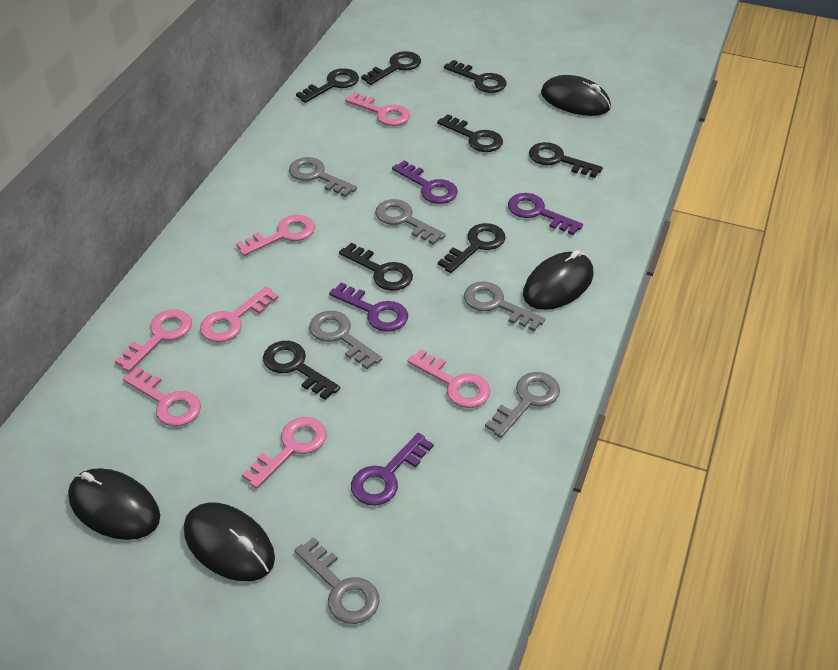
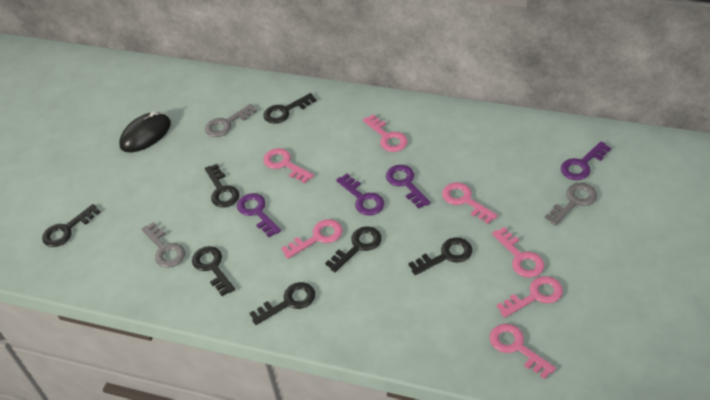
black key: [263,341,340,400] [296,68,359,103] [339,242,413,291] [361,51,421,85] [437,114,503,152] [438,223,506,273] [444,60,507,93] [529,142,603,178] = 8 -> [42,204,100,247] [192,246,235,296] [205,164,240,207] [250,282,315,325] [263,93,317,124] [325,226,381,272] [408,237,472,275] = 7
black mouse: [68,468,160,540] [184,503,275,581] [523,250,593,310] [541,75,611,116] = 4 -> [119,111,171,152] = 1
grey key: [289,157,357,197] [294,537,380,624] [309,311,382,369] [375,199,446,245] [464,281,545,331] [485,372,560,438] = 6 -> [142,222,185,268] [205,104,257,137] [545,183,597,226] = 3

